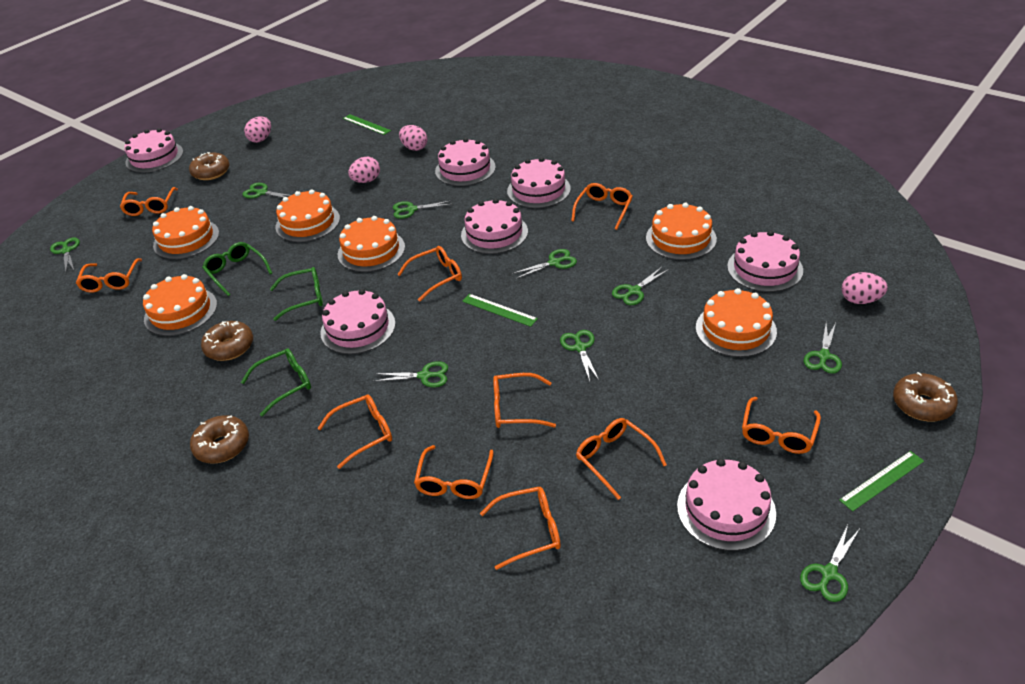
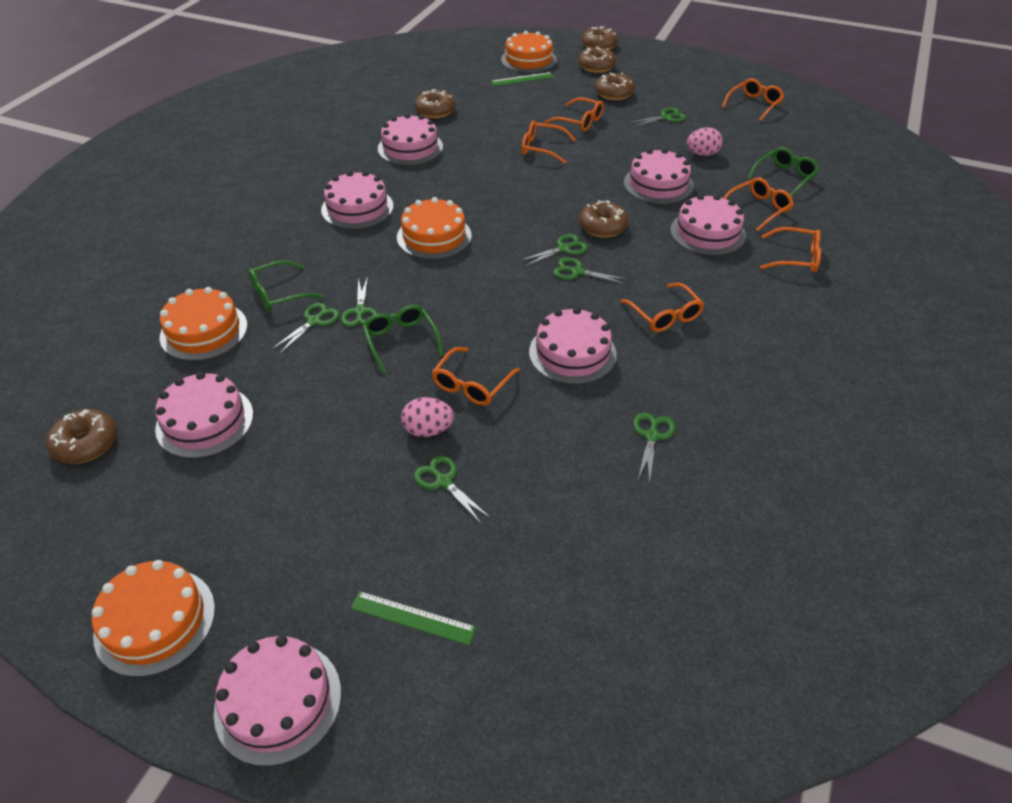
brown donut: [189,152,230,180] [190,415,249,464] [201,321,253,361] [893,372,958,422] = 4 -> [46,409,117,464] [414,89,456,118] [578,46,616,73] [579,200,629,238] [582,26,618,50] [595,72,635,100] = 6
green ruler: [343,114,391,135] [462,294,538,327] [839,451,924,512] = 3 -> [351,591,476,645] [491,72,554,86] = 2
green scissors: [50,237,80,272] [242,183,291,199] [373,361,448,388] [393,200,452,219] [512,249,577,279] [560,330,599,381] [612,267,669,305] [800,525,859,602] [804,323,842,374] = 9 -> [272,303,340,353] [341,277,378,327] [414,456,491,524] [522,234,588,266] [553,257,627,284] [630,108,686,127] [633,412,675,484] = 7
orange cake: [143,274,217,336] [152,206,219,259] [276,190,340,242] [338,216,405,272] [646,203,717,260] [696,288,777,357] = 6 -> [91,560,215,677] [160,287,248,361] [397,197,472,259] [501,31,557,73] = 4
orange glasses: [76,258,142,292] [120,187,178,216] [318,395,392,469] [397,246,462,301] [414,445,494,499] [480,487,561,570] [493,373,556,428] [571,183,633,230] [576,418,667,500] [742,397,821,454] = 10 -> [432,347,520,405] [522,121,576,164] [545,97,604,131] [620,283,704,332] [722,78,784,121] [724,177,794,232] [760,227,821,273] = 7
pink egg: [244,116,271,143] [348,157,380,183] [399,125,427,151] [842,272,888,304] = 4 -> [401,397,454,437] [687,127,723,156] = 2

